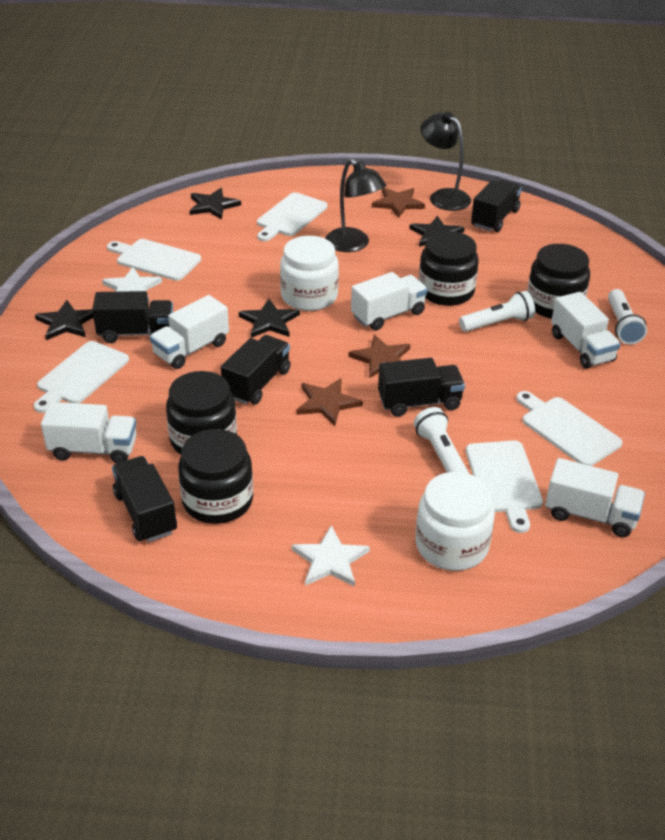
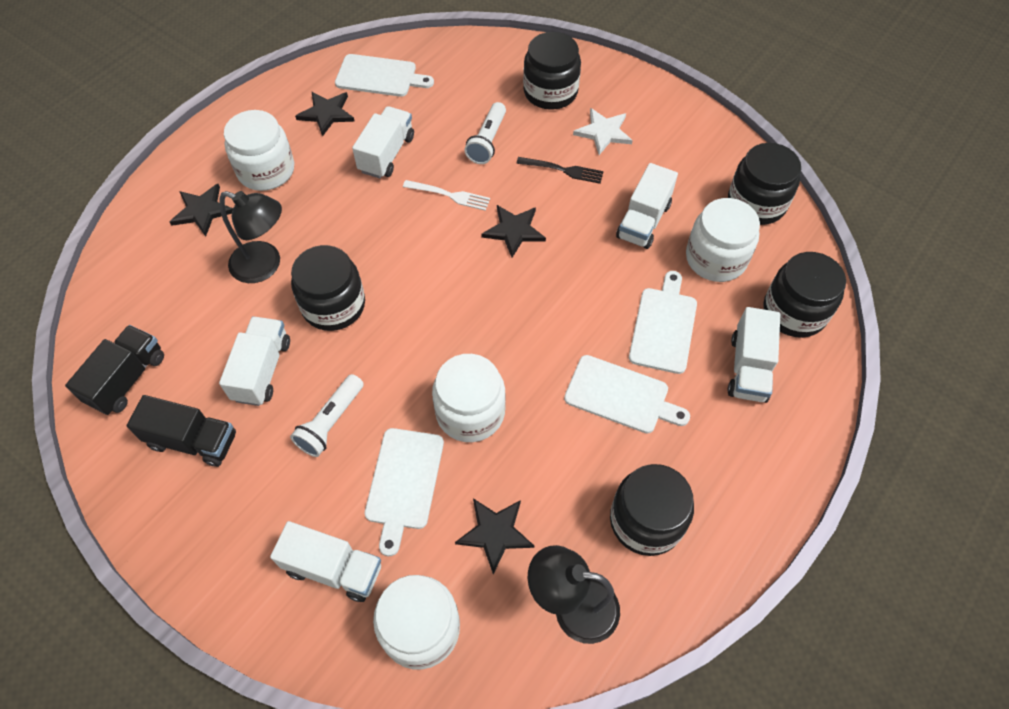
black fork: none = 0 -> [516,157,604,184] = 1
black jar: [166,371,237,455] [178,429,253,524] [419,231,479,306] [527,244,590,319] = 4 -> [291,245,365,331] [523,32,581,110] [610,464,694,556] [728,143,801,225] [763,252,846,338] = 5
black truck: [92,291,173,343] [112,456,177,542] [221,335,291,405] [378,358,465,417] [471,180,522,232] = 5 -> [65,325,164,415] [126,395,236,467] = 2
brown star: [296,378,363,426] [348,335,410,379] [372,187,425,218] = 3 -> none = 0
white cutting board: [33,341,129,413] [107,239,201,281] [257,192,328,241] [466,440,543,533] [516,391,623,466] = 5 -> [335,54,434,97] [365,428,444,556] [564,355,690,433] [629,271,697,374] = 4
white flashlight: [414,407,469,474] [459,291,535,332] [608,289,647,345] = 3 -> [290,374,363,457] [464,102,506,164] = 2
white fork: none = 0 -> [403,180,490,211] = 1
white jar: [280,236,339,311] [415,472,495,571] = 2 -> [224,110,294,191] [373,575,460,670] [432,354,506,442] [686,198,760,282] = 4
white star: [102,267,162,303] [292,525,370,587] = 2 -> [573,108,633,155] = 1

